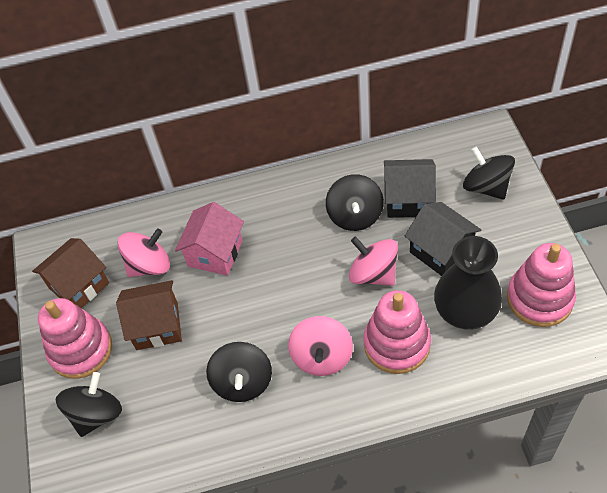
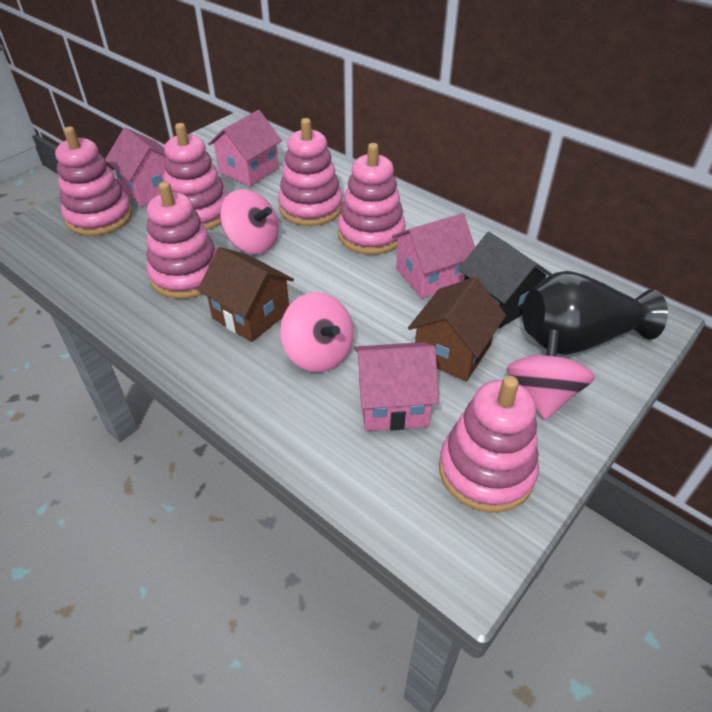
black house: [384,159,436,218] [405,202,481,276] = 2 -> [458,232,552,328] = 1
black spinning top: [56,372,122,437] [206,342,272,402] [326,174,384,231] [463,147,515,200] = 4 -> none = 0
pink house: [175,202,244,276] = 1 -> [105,128,166,207] [208,110,282,187] [354,342,439,431] [392,213,475,299] = 4
pink stacking toy: [38,298,112,379] [363,290,431,374] [507,243,576,327] = 3 -> [55,126,133,236] [147,181,217,299] [164,123,228,230] [278,118,343,226] [338,143,406,255] [439,376,539,512] = 6

